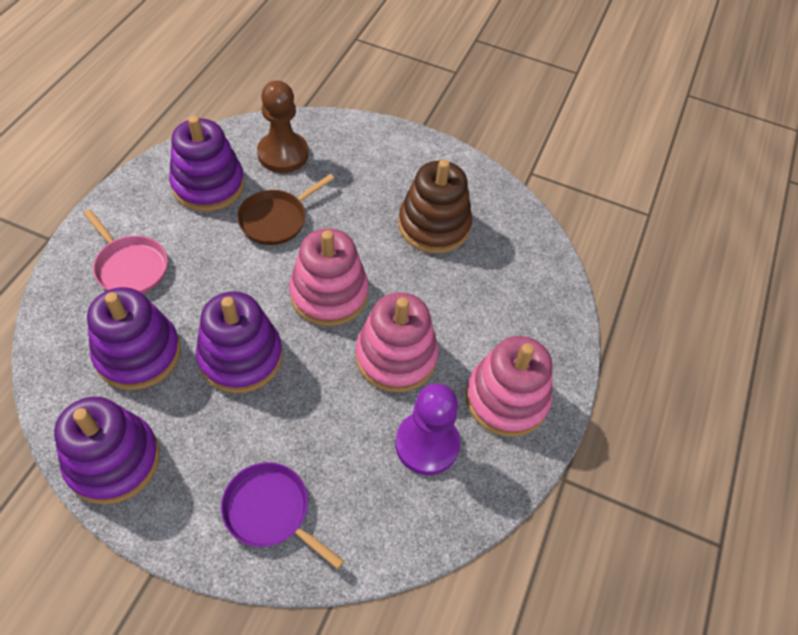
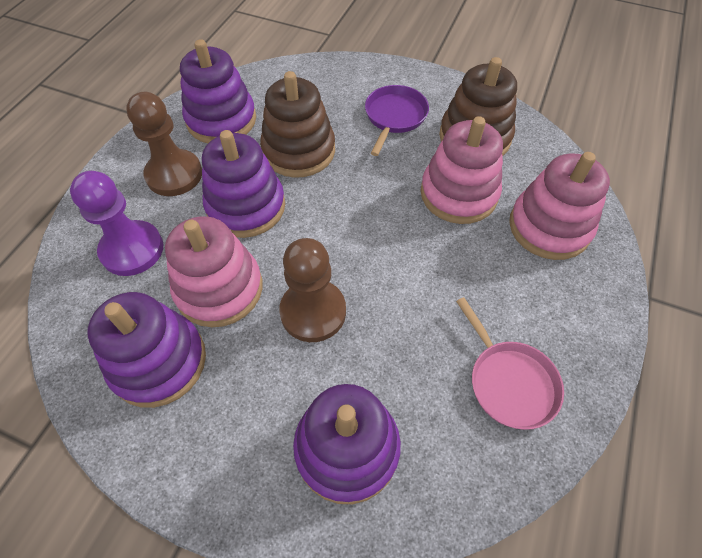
brown pan: [237,174,335,245] = 1 -> none = 0
brown pawn: [257,80,309,173] = 1 -> [126,92,202,196] [279,238,346,342] = 2
brown stacking toy: [399,159,472,254] = 1 -> [260,71,335,178] [439,57,517,156] = 2

